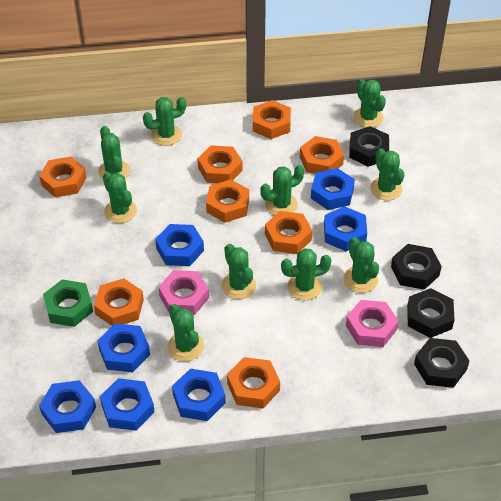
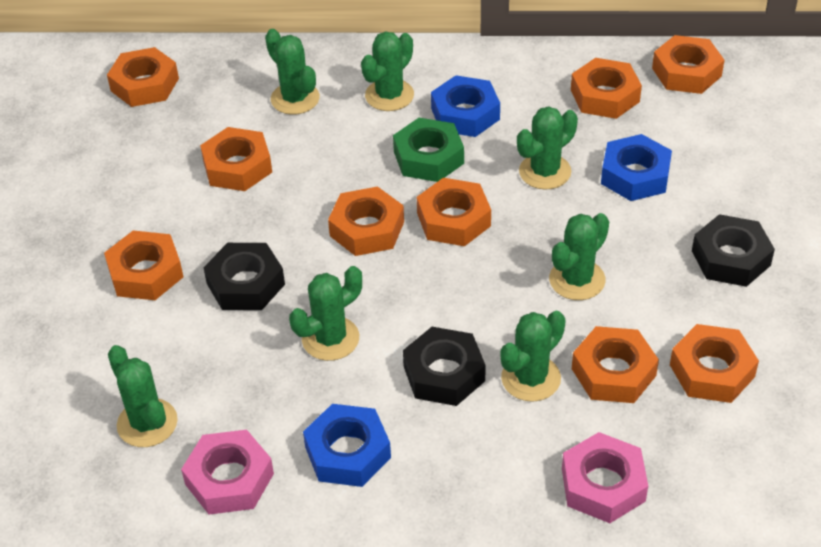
black nut: [349,126,389,167] [391,244,442,290] [407,288,455,338] [414,338,469,388] = 4 -> [203,243,285,310] [403,327,486,406] [692,214,775,287] = 3
blue nut: [39,380,96,433] [97,324,150,372] [100,378,155,431] [155,224,204,266] [172,369,225,421] [311,168,355,210] [324,206,367,251] = 7 -> [303,404,391,487] [431,76,500,137] [601,134,672,201] = 3
green cactus: [98,126,130,179] [103,172,137,223] [143,97,186,146] [167,304,204,362] [221,244,256,299] [260,165,304,215] [281,248,331,300] [343,237,379,293] [353,79,386,127] [370,148,404,201] = 10 -> [108,345,178,447] [265,29,320,115] [289,266,362,361] [361,31,414,111] [500,311,566,402] [517,106,578,190] [549,213,609,300] = 7
orange nut: [39,156,87,198] [94,278,144,326] [197,145,243,183] [206,179,249,223] [227,357,280,408] [253,100,291,139] [265,211,312,254] [300,136,344,174] = 8 -> [104,231,183,300] [107,47,179,107] [200,127,272,191] [328,186,404,256] [417,178,491,246] [571,58,642,119] [572,326,659,403] [652,35,725,94] [670,324,759,403] = 9

